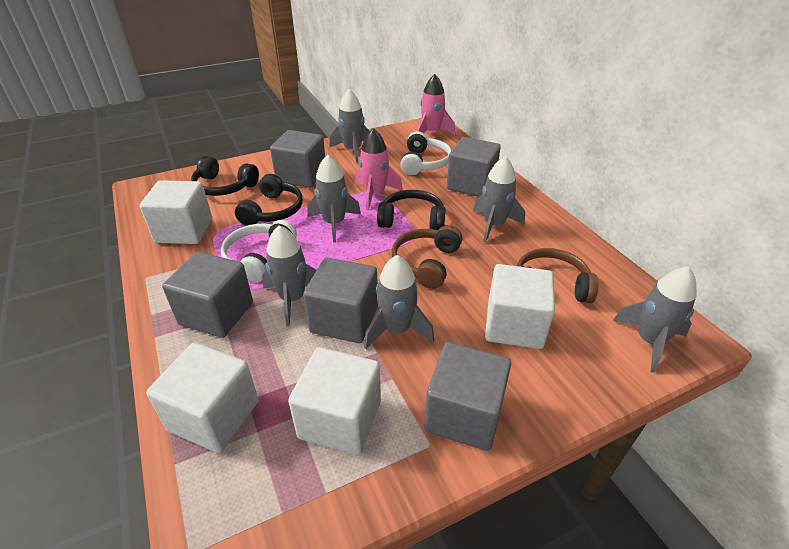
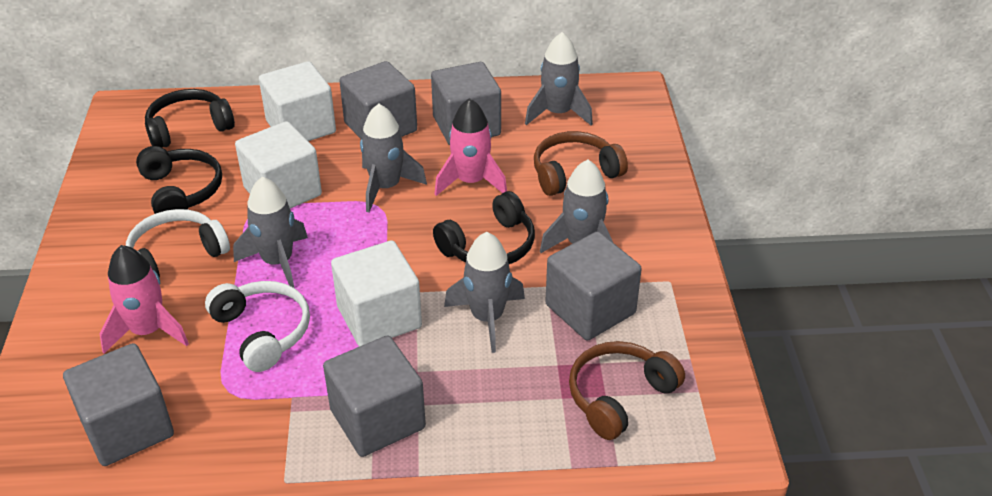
grey rocket: [262,225,317,326] [308,155,361,243] [329,89,370,163] [364,255,434,349] [473,156,525,243] [613,266,697,373] = 6 -> [233,177,308,288] [360,104,427,213] [444,232,525,353] [525,32,593,126] [540,160,613,253] = 5
white cube: [139,180,212,244] [146,343,259,453] [288,347,381,455] [485,264,555,349] = 4 -> [235,121,322,208] [259,61,336,141] [331,240,422,347] = 3

